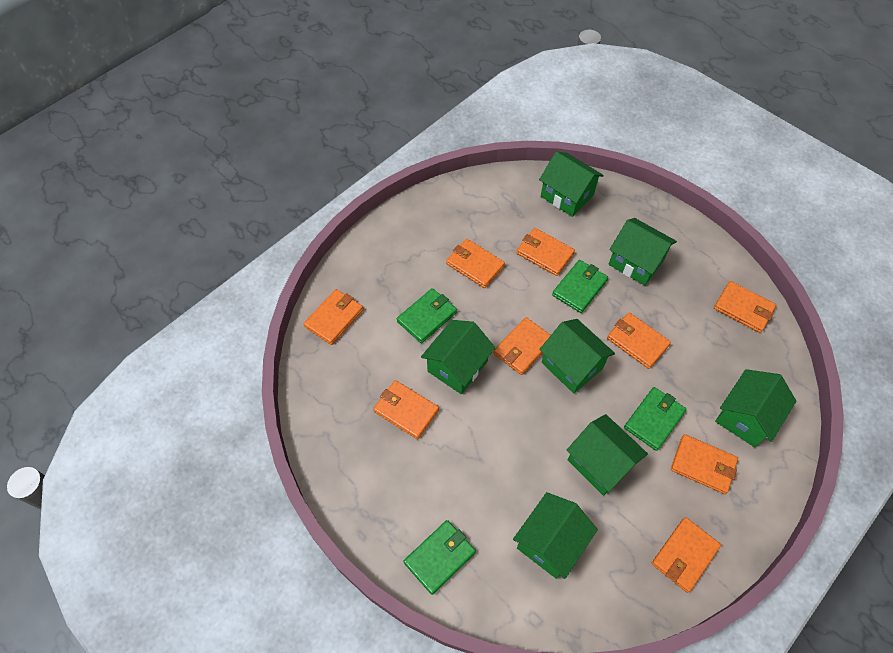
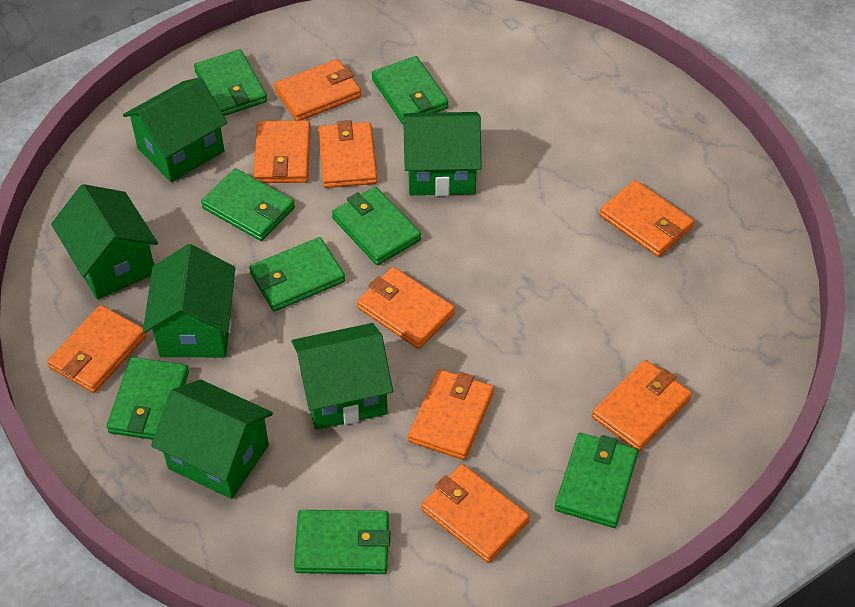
green house: [421,320,495,394] [513,492,598,579] [539,151,604,217] [539,319,615,394] [566,414,648,496] [609,218,677,286] [715,369,797,447] = 7 -> [51,184,158,300] [123,77,227,182] [143,244,235,357] [151,379,273,499] [292,323,393,430] [403,112,481,196] = 6
green wallet: [397,288,457,343] [403,520,476,595] [552,260,608,313] [624,387,686,451] = 4 -> [107,357,189,440] [194,49,267,116] [201,168,295,241] [249,237,345,312] [294,510,390,574] [332,187,421,265] [372,56,449,124] [555,433,638,528] = 8

